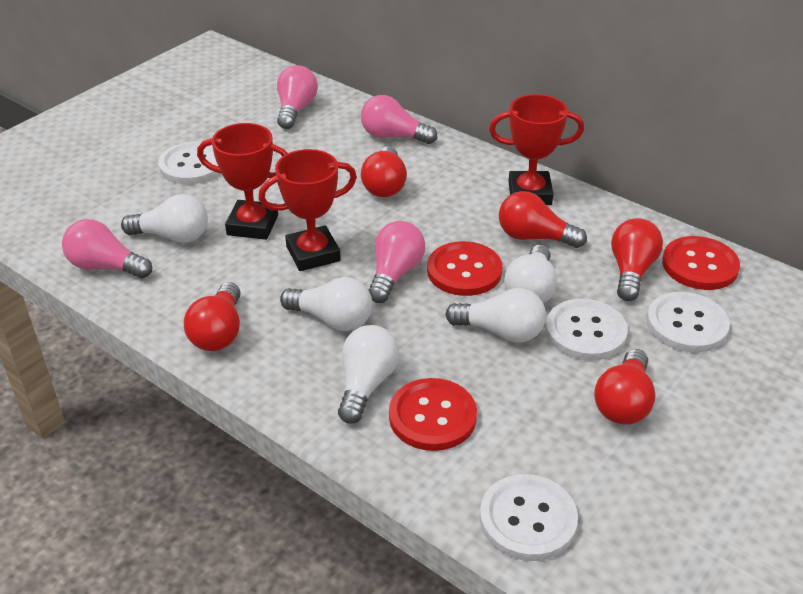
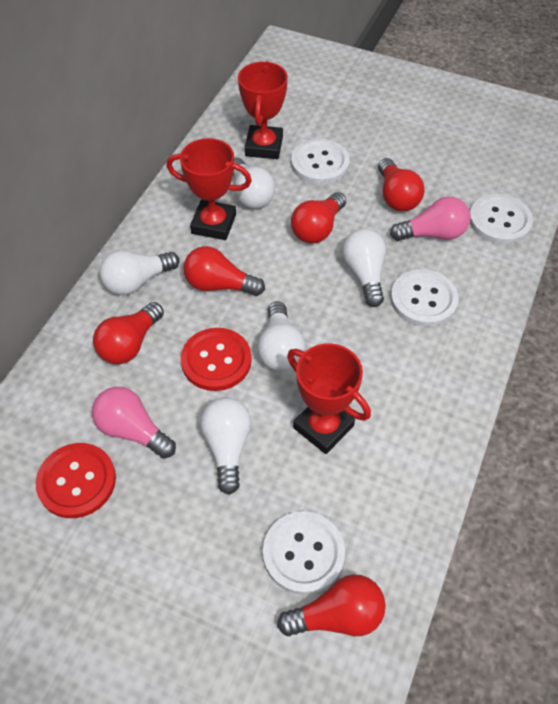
pink light bulb: [62,219,152,278] [277,65,318,129] [361,95,437,144] [368,221,425,303] = 4 -> [92,387,176,459] [390,197,470,241] = 2
red button: [389,378,477,451] [427,241,503,296] [662,236,740,290] = 3 -> [36,443,116,518] [181,328,252,391] = 2

